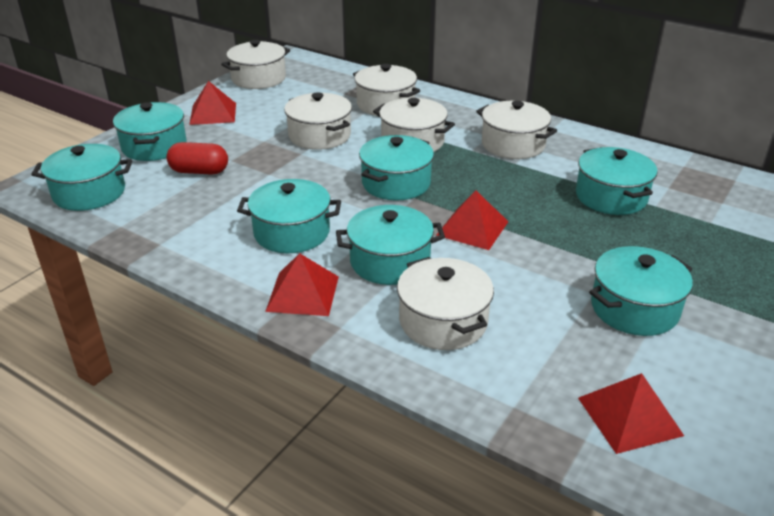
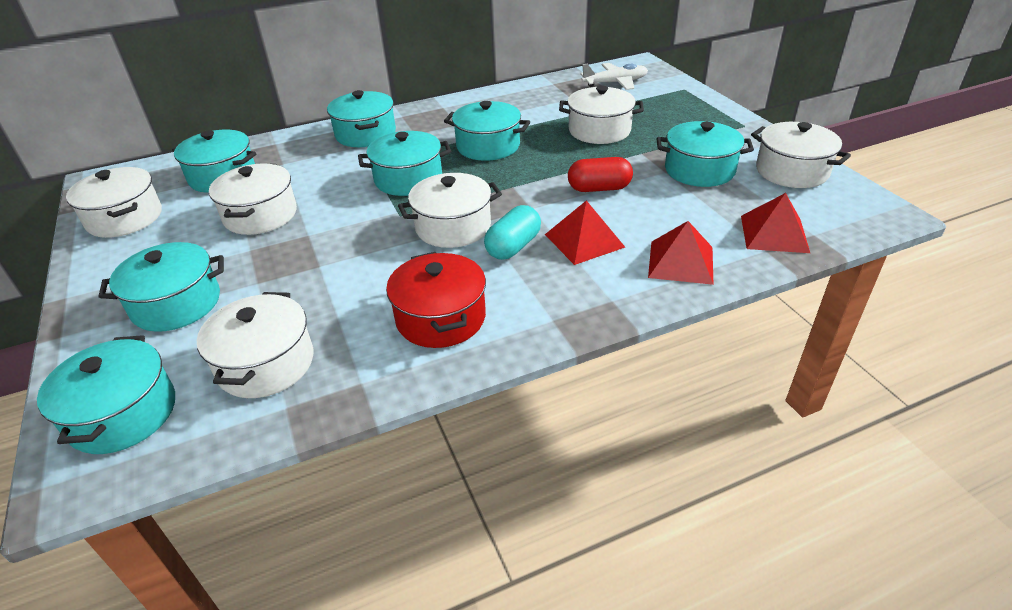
red pot: none = 0 -> [386,252,486,348] = 1
red pyramid: [189,81,236,125] [265,253,339,316] [437,190,508,250] [578,373,684,454] = 4 -> [545,200,625,265] [648,221,713,285] [741,193,810,253] = 3
turquoise capsule: none = 0 -> [484,205,541,260] = 1
white plane: none = 0 -> [580,63,648,90] = 1

